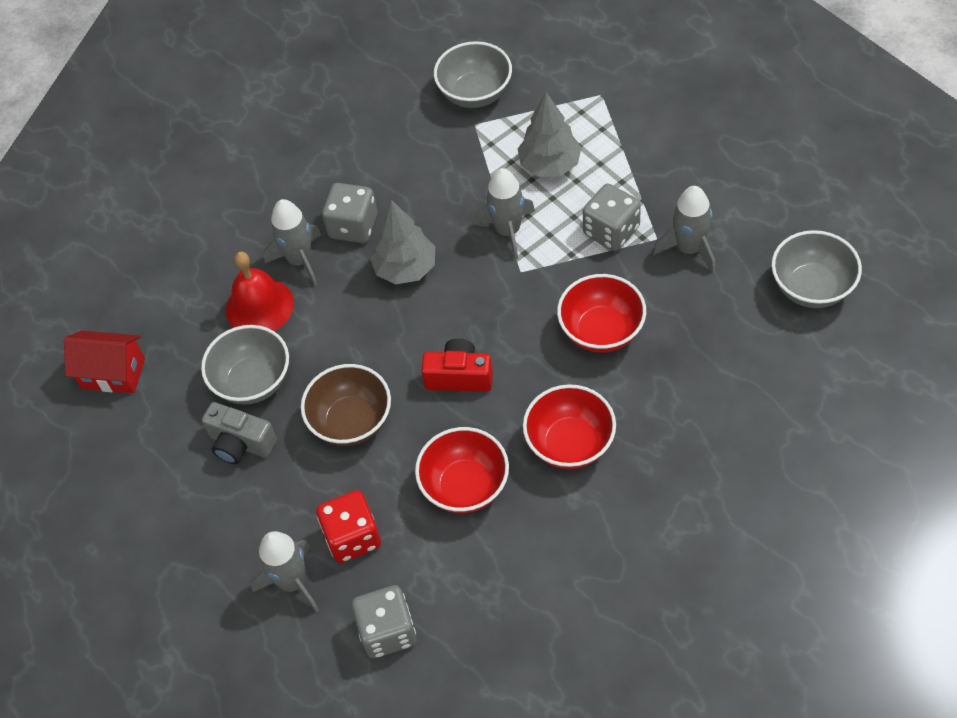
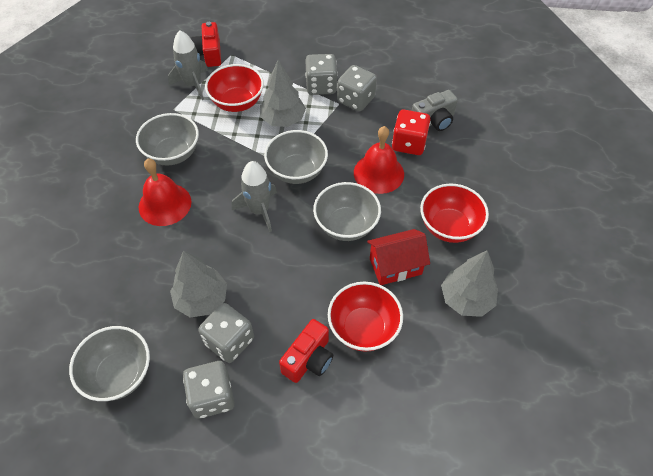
brown bowl: [301,364,391,446] = 1 -> none = 0
grey bowl: [201,325,289,404] [434,41,512,108] [772,230,862,308] = 3 -> [69,326,150,401] [136,113,199,165] [264,130,328,184] [313,182,381,241] = 4
grey dice: [322,183,377,243] [351,585,416,658] [583,184,641,251] = 3 -> [183,361,234,419] [198,303,254,363] [305,54,338,95] [337,65,377,112] = 4
grey rocket: [251,531,319,612] [264,199,321,286] [474,168,535,260] [653,186,715,273] = 4 -> [168,30,208,100] [232,161,277,232] = 2
grey tree: [370,200,435,284] [518,93,582,177] = 2 -> [170,250,227,318] [260,60,306,127] [441,250,498,317] = 3
red bell: [226,252,294,331] = 1 -> [138,159,192,226] [354,126,404,194] = 2
red camera: [421,339,493,392] = 1 -> [191,22,221,67] [279,319,333,383] = 2

